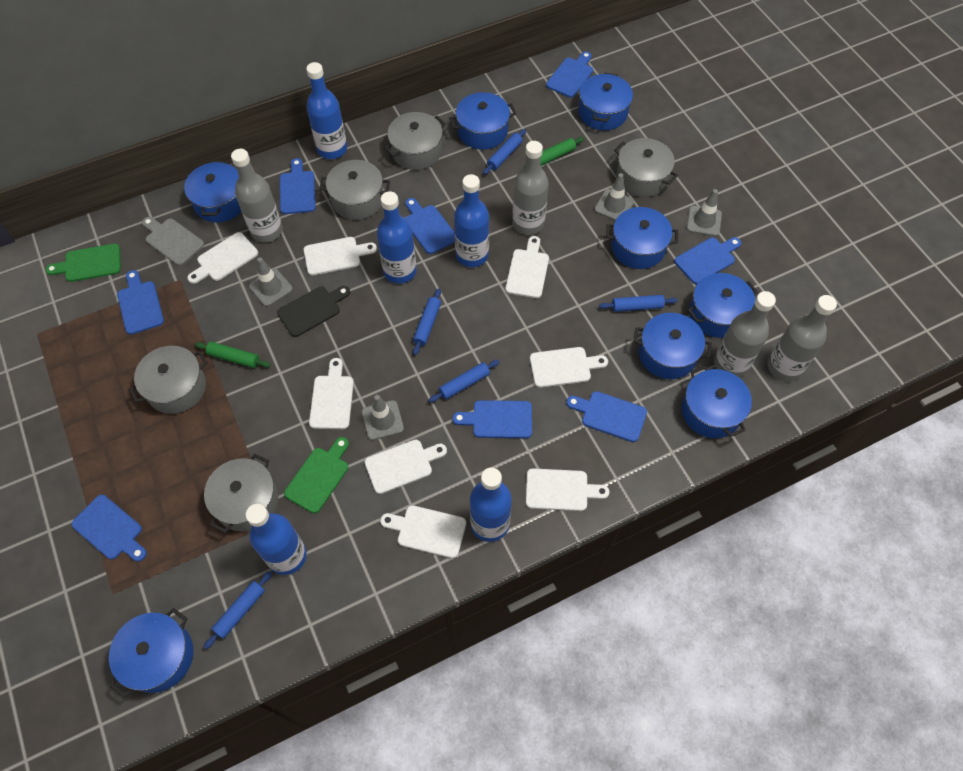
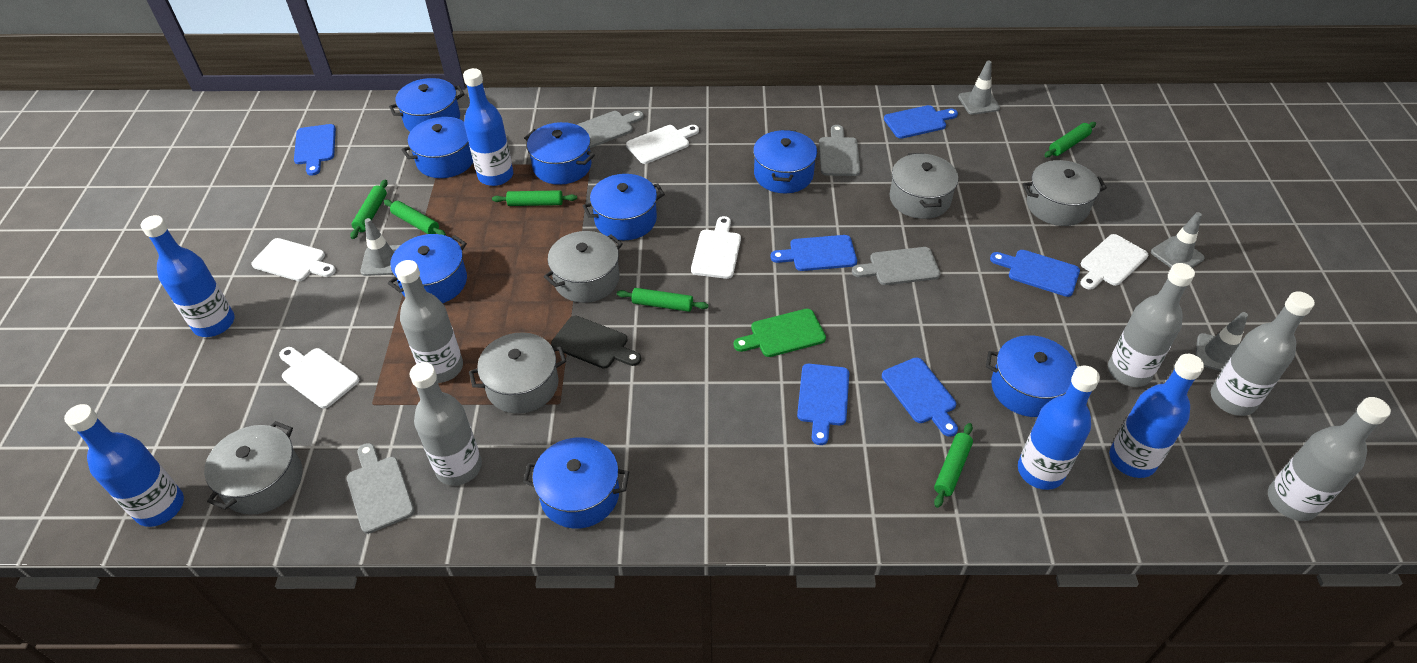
blue cutting board: [72,495,147,562] [117,270,164,335] [280,158,316,214] [405,198,455,254] [452,400,532,438] [546,51,593,98] [566,391,647,442] [674,237,741,284] = 8 -> [294,124,336,176] [770,235,857,271] [797,364,849,445] [882,358,958,437] [884,105,958,139] [990,250,1080,297] = 6
blue rolling pin: [204,571,272,649] [413,288,441,355] [429,360,499,402] [483,129,526,175] [599,295,678,312] = 5 -> none = 0
green cutting board: [45,244,121,282] [284,437,349,513] = 2 -> [733,309,826,357] = 1
green rolling pin: [195,341,271,368] [524,137,584,167] = 2 -> [350,180,388,239] [384,200,446,236] [492,190,577,206] [617,288,709,312] [934,423,973,508] [1044,122,1096,157] = 6
grey bottle: [231,149,283,243] [512,141,549,235] [714,291,776,377] [767,295,837,382] = 4 -> [395,260,463,383] [410,362,482,486] [1108,263,1195,387] [1211,291,1315,416] [1268,397,1391,521] = 5
grey cutting board: [142,217,204,266] = 1 -> [347,443,414,534] [577,111,644,148] [819,125,860,176] [852,247,941,285] = 4
white cutting board: [187,232,258,284] [304,237,377,276] [309,358,354,429] [365,440,447,494] [380,505,466,558] [505,236,549,298] [526,468,610,511] [530,347,608,388] = 8 -> [251,238,336,281] [279,347,359,409] [626,125,699,164] [691,216,741,279] [1081,234,1148,290] = 5

